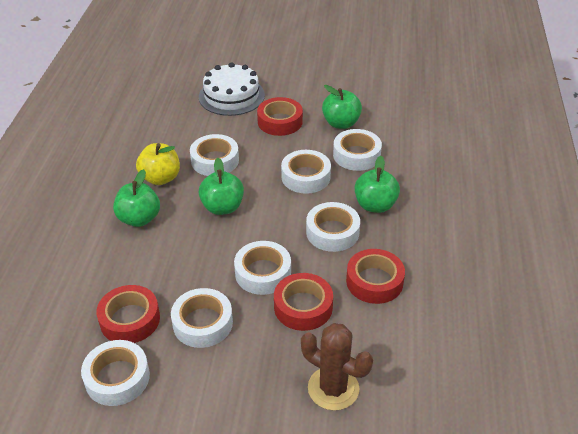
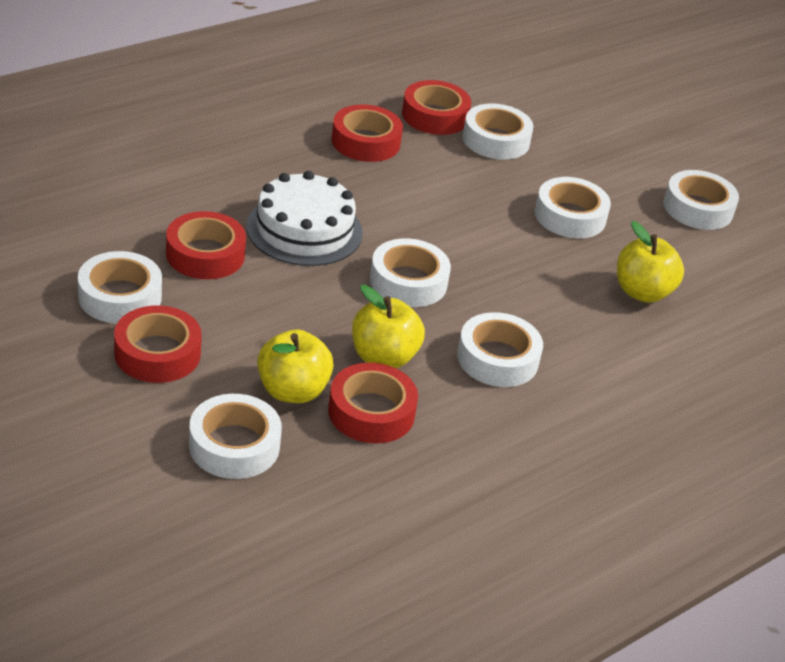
brown cactus: [301,323,373,411] = 1 -> none = 0
green apple: [113,169,160,227] [199,158,244,215] [322,85,362,129] [355,156,400,213] = 4 -> none = 0
red tape: [96,285,160,343] [257,97,303,136] [274,273,333,331] [346,249,405,304] = 4 -> [114,306,202,383] [166,211,246,279] [328,363,418,443] [331,104,403,162] [402,80,471,135] = 5
yellow apple: [136,143,180,185] = 1 -> [257,330,334,403] [352,285,425,368] [617,221,684,303] = 3

